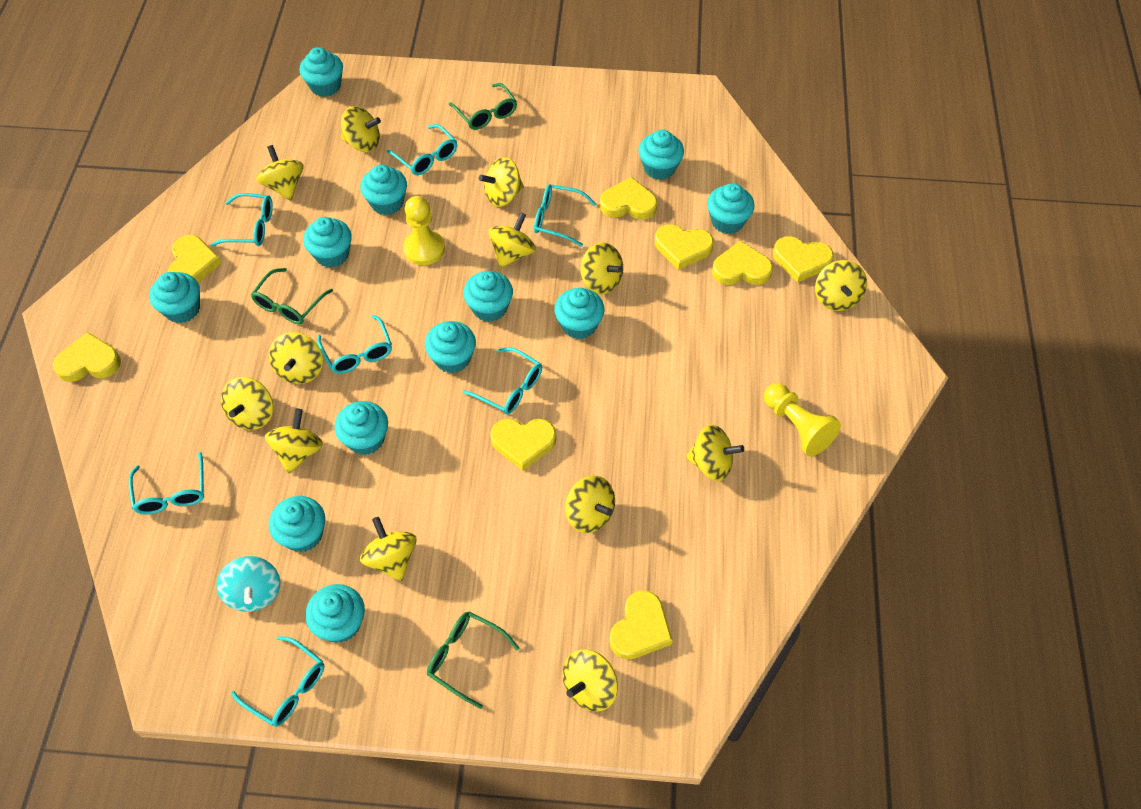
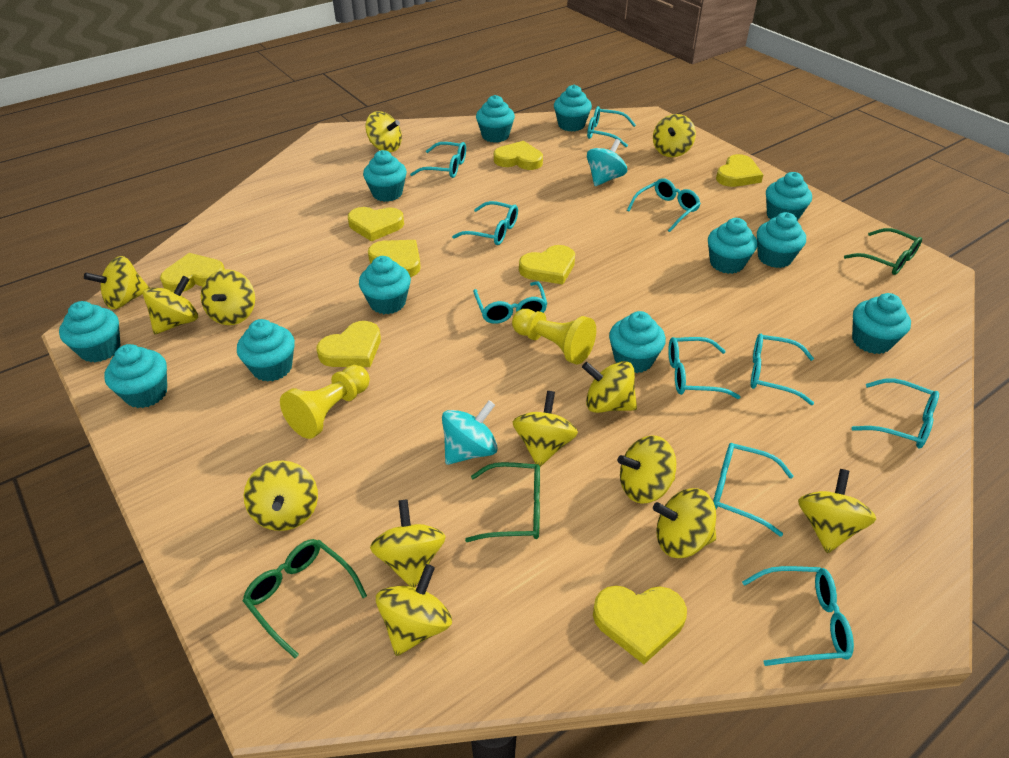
turquoise glasses: [129,452,204,514] [211,193,273,246] [231,636,324,727] [317,315,392,374] [386,124,457,175] [463,347,542,414] [534,184,596,247] = 7 -> [410,142,466,178] [452,201,518,245] [473,281,547,324] [587,106,636,147] [627,178,701,232] [668,337,740,399] [713,443,794,537] [742,566,854,666] [751,334,814,405] [852,378,939,448] = 10
turquoise spinning top: [217,556,280,612] = 1 -> [442,400,498,465] [587,139,627,186] = 2

